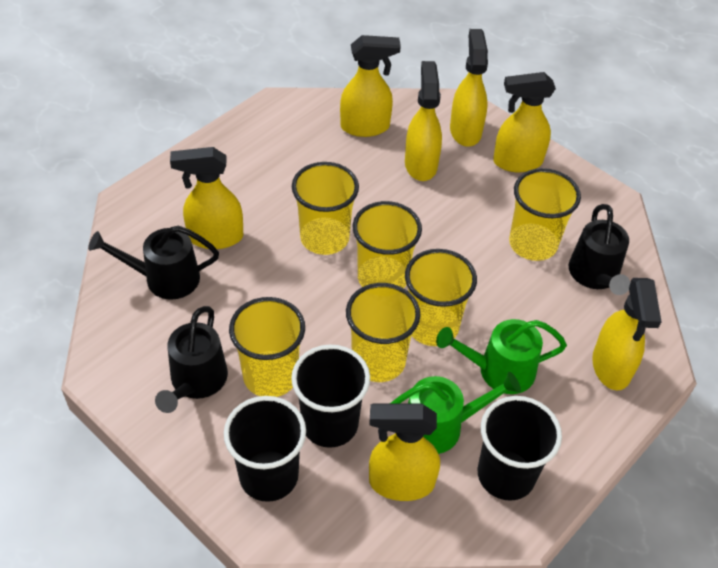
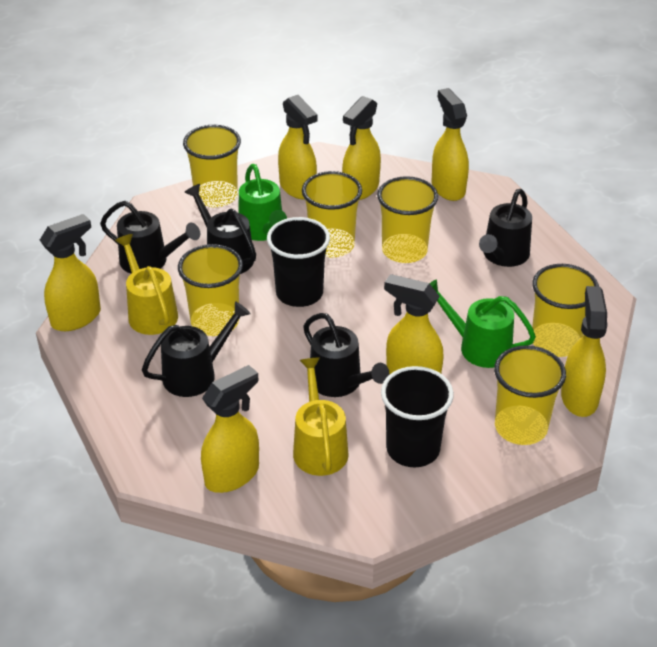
black cup: [224,396,306,502] [291,344,370,448] [478,396,562,501] = 3 -> [267,217,330,307] [381,366,454,467] = 2
black watering can: [88,226,219,300] [155,306,228,413] [569,204,630,295] = 3 -> [100,201,200,274] [142,301,251,397] [184,184,256,274] [303,313,389,397] [479,189,532,267] = 5
yellow watering can: none = 0 -> [115,234,178,335] [293,358,349,476] = 2

